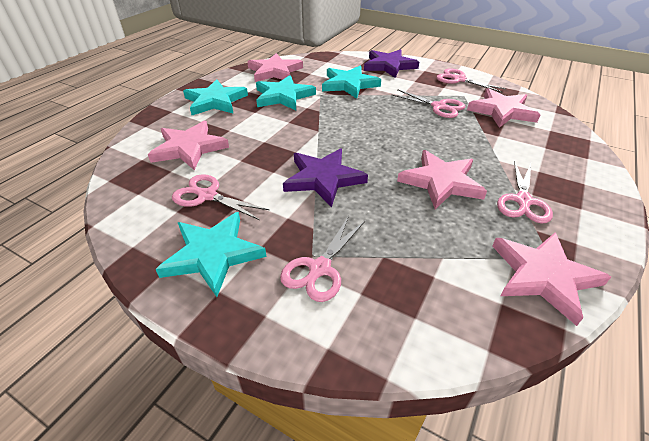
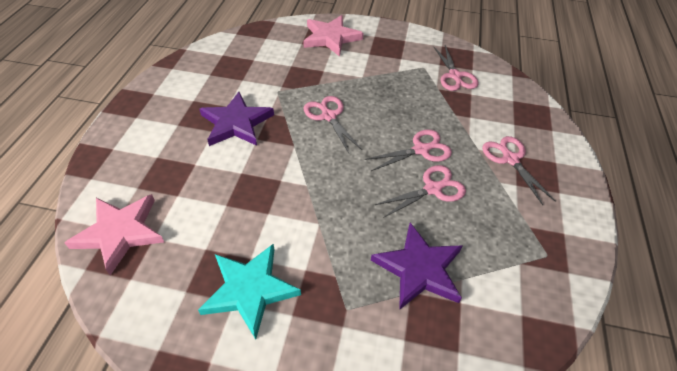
pink star: [148,121,229,170] [247,53,303,82] [397,150,487,209] [467,88,540,128] [492,232,611,326] = 5 -> [65,194,164,275] [303,15,363,57] = 2
turquoise star: [155,212,267,297] [183,79,248,115] [256,75,316,110] [322,66,381,99] = 4 -> [198,243,301,339] = 1

